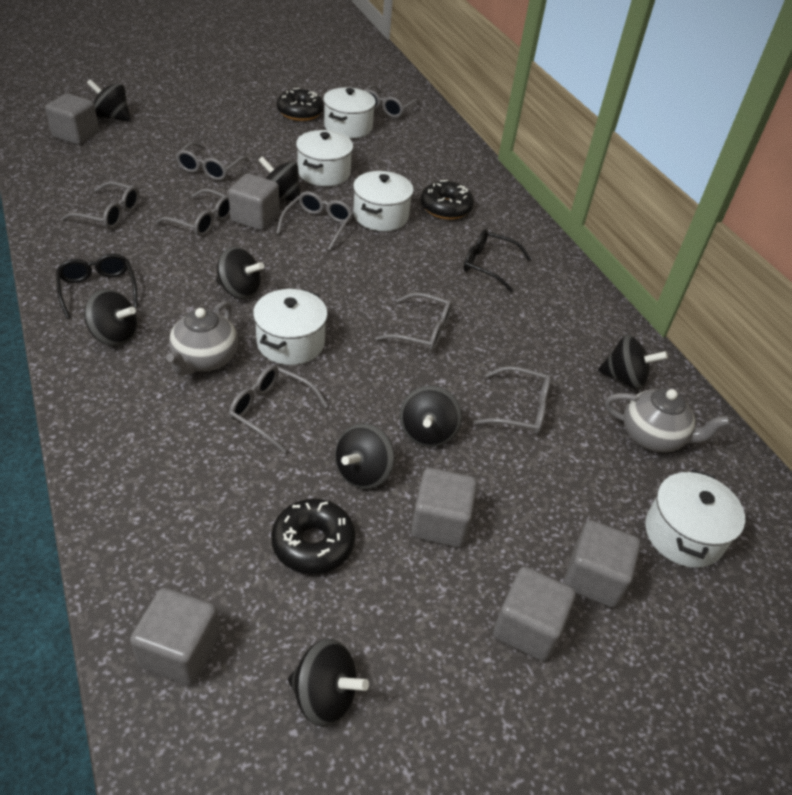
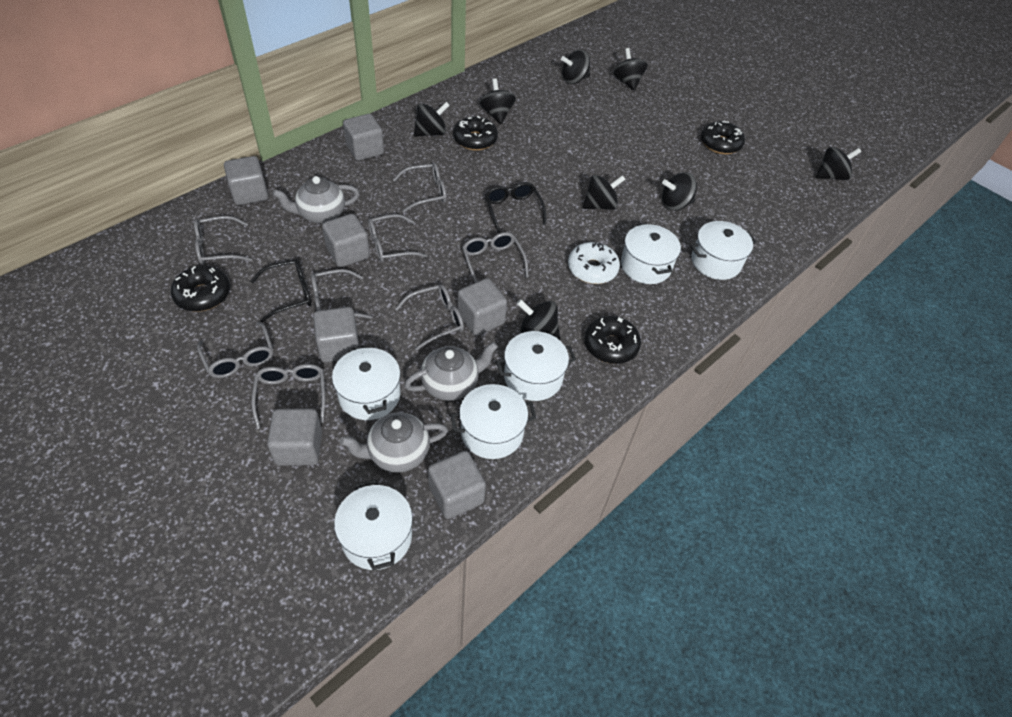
black donut: [271,498,356,574] [277,88,324,121] [421,180,474,220] = 3 -> [171,266,230,312] [453,116,498,151] [585,316,641,364] [701,121,745,154] = 4
grey cube: [45,93,99,145] [130,588,221,686] [228,174,279,230] [411,468,477,547] [493,566,576,661] [564,520,641,608] = 6 -> [224,156,268,205] [267,409,322,466] [313,307,359,362] [322,214,370,267] [343,114,384,161] [428,451,486,519] [458,278,507,336] = 7
grey teapot: [166,301,238,376] [605,388,731,452] = 2 -> [273,176,359,223] [340,412,448,473] [404,342,498,401] = 3
white donut: none = 0 -> [568,242,620,284] = 1
white pot: [253,289,328,365] [296,130,353,186] [323,87,376,138] [353,171,414,231] [645,469,745,568] = 5 -> [332,345,400,420] [334,479,413,571] [450,384,537,459] [496,331,576,401] [621,223,681,284] [691,221,756,280] = 6

